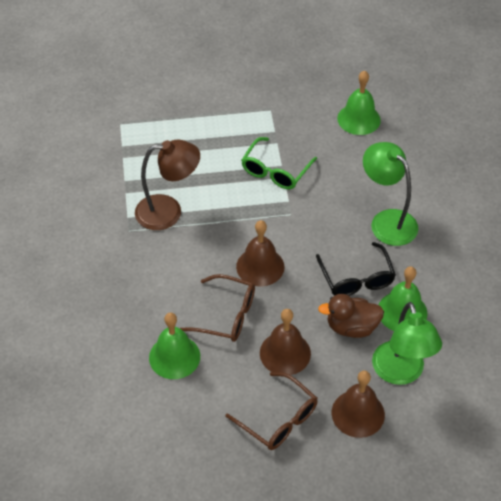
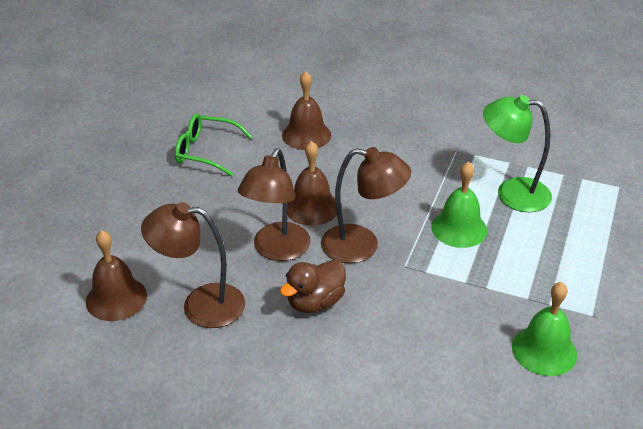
black glasses: [316,242,396,296] = 1 -> none = 0
brown glasses: [180,274,255,342] [225,372,318,450] = 2 -> none = 0
brown lamp: [135,139,200,230] = 1 -> [141,202,245,328] [238,148,310,261] [321,147,411,263] = 3
green bell: [149,312,200,379] [337,70,381,135] [379,266,427,331] = 3 -> [431,161,487,248] [512,282,577,376] = 2
green lamp: [363,142,418,246] [372,302,442,385] = 2 -> [483,95,552,212] = 1

